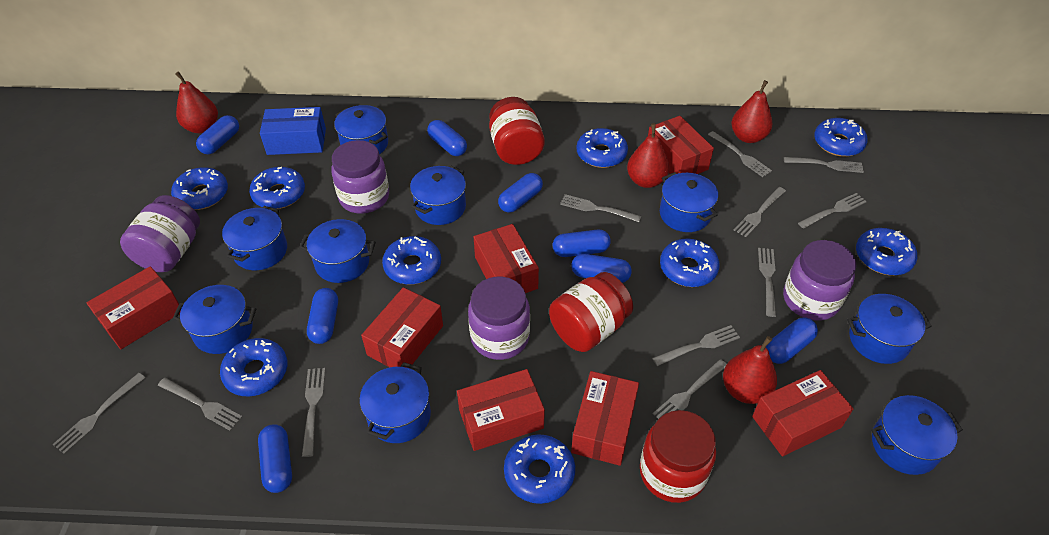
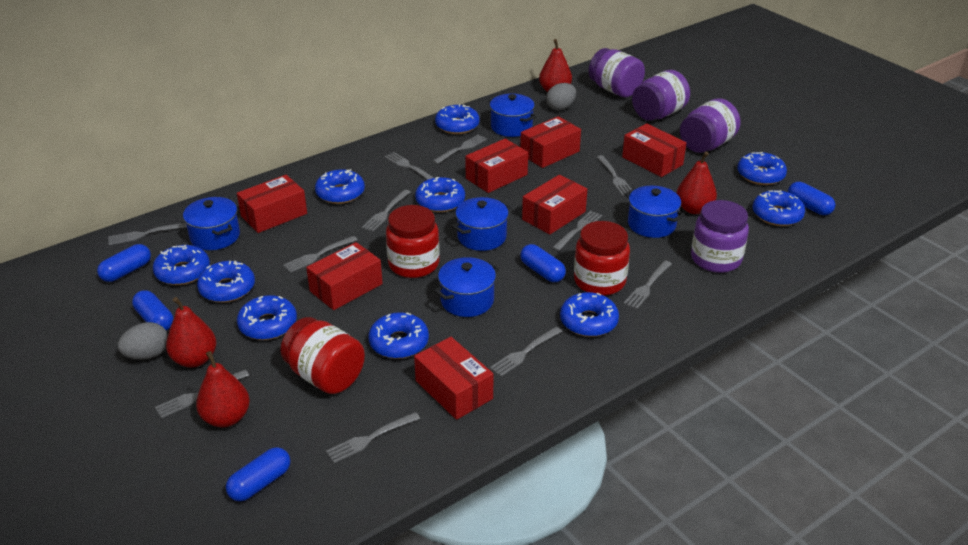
blue box: [260,107,326,155] = 1 -> none = 0
blue capsule: [196,115,239,154] [258,424,292,493] [307,288,338,344] [427,120,467,156] [498,173,543,213] [553,230,611,257] [572,254,632,283] [766,318,818,364] = 8 -> [97,244,151,282] [132,290,173,331] [226,447,290,501] [520,244,566,282] [788,182,835,215] = 5
blue donut: [171,167,228,210] [220,338,287,396] [249,167,305,209] [382,236,441,285] [504,434,575,504] [576,128,628,168] [660,239,719,287] [814,118,868,157] [856,228,917,275] = 9 -> [153,245,210,285] [197,261,255,303] [237,295,297,340] [315,169,365,204] [369,312,429,359] [415,177,465,212] [435,104,480,134] [560,292,619,337] [737,152,787,185] [752,190,805,226] = 10
blue pot: [173,285,256,354] [222,206,287,270] [299,219,376,283] [334,105,388,154] [359,362,431,443] [410,166,466,225] [660,172,718,232] [847,294,932,364] [871,395,963,475] = 9 -> [183,197,240,250] [434,257,499,317] [452,197,511,251] [489,94,536,137] [625,186,685,238] = 5
grey egg: none = 0 -> [118,322,168,360] [546,83,576,110] = 2

